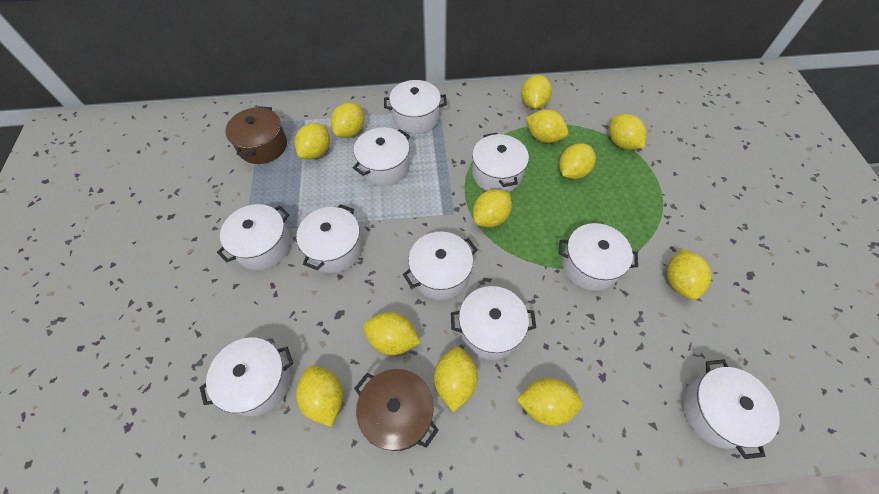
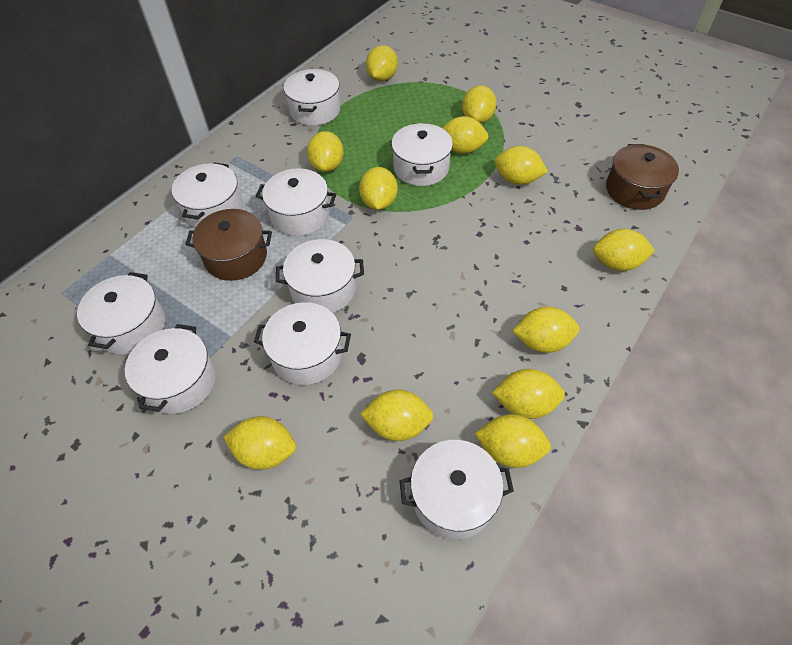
white pot: [200,337,293,416] [217,204,291,270] [296,204,363,273] [353,127,410,186] [384,80,447,134] [403,232,478,300] [451,286,536,360] [472,133,529,192] [559,223,638,291] [682,359,780,459] = 10 -> [77,272,165,355] [125,324,216,414] [172,163,243,228] [254,302,351,385] [256,168,336,236] [276,239,364,313] [284,69,340,126] [391,123,453,186] [399,440,514,540] = 9

